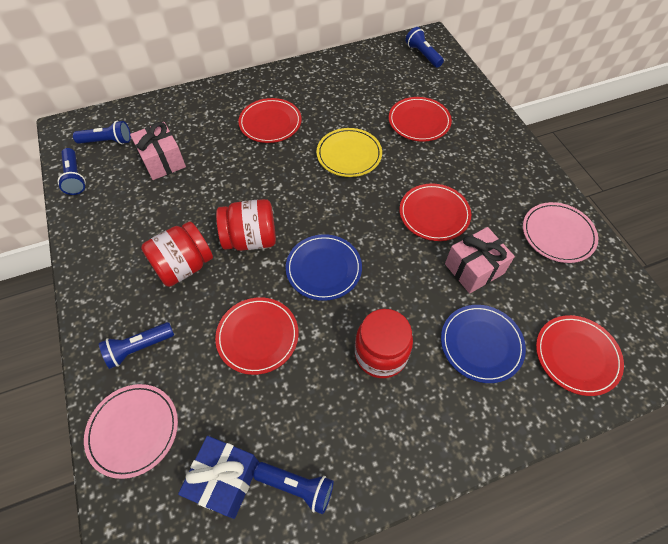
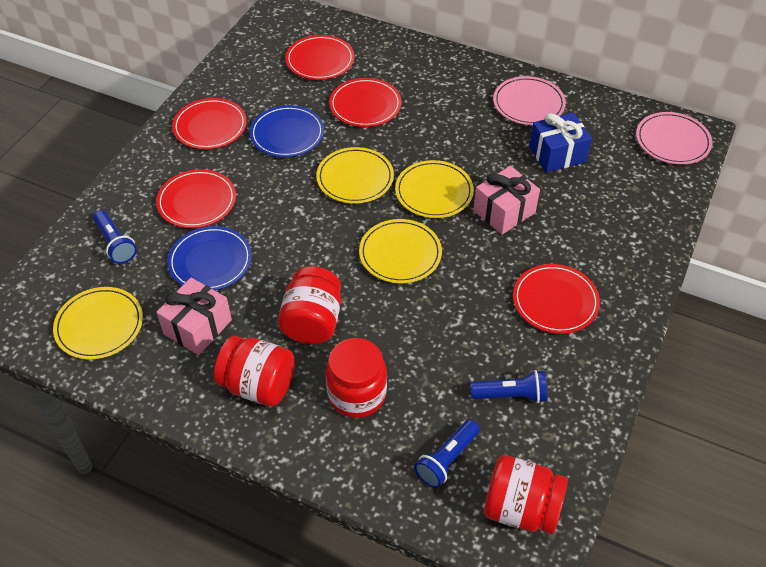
blue flashlight: [58,148,86,195] [73,121,131,144] [99,322,174,369] [253,462,334,514] [405,27,444,68] = 5 -> [93,210,137,264] [414,420,480,488] [471,370,547,403] = 3
red jar: [141,221,213,287] [216,199,276,251] [355,309,413,378] = 3 -> [214,335,295,407] [278,266,341,344] [326,338,387,418] [484,455,568,534] = 4
yellow plate: [316,128,382,177] = 1 -> [53,287,143,359] [316,147,394,204] [359,219,442,284] [395,160,474,218] = 4

